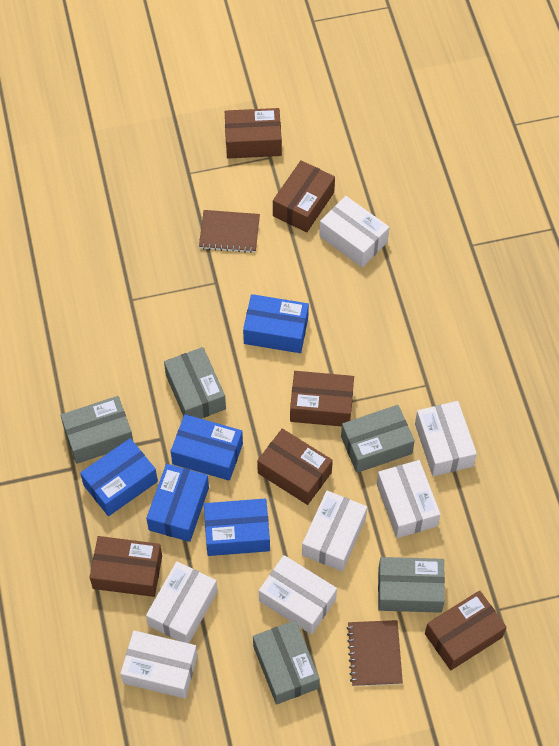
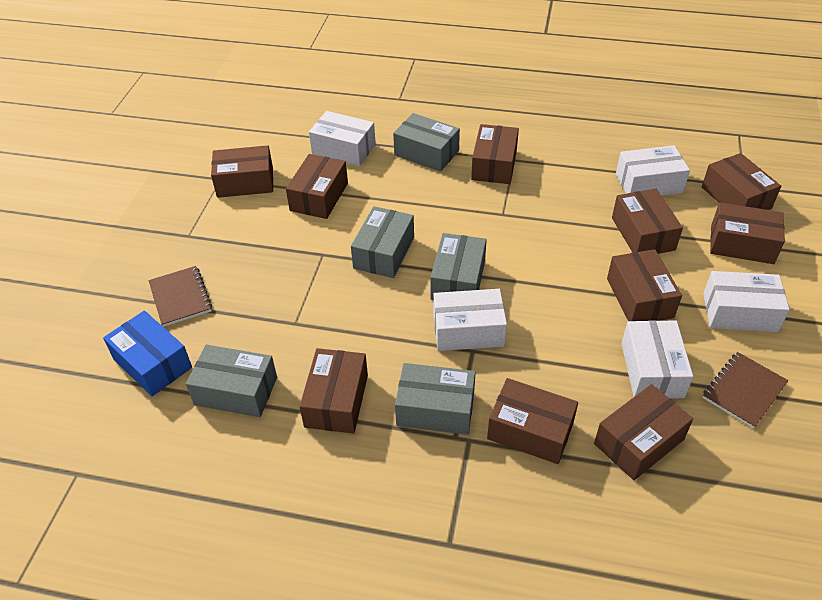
blue box: [80,438,158,516] [146,464,209,542] [171,414,243,481] [204,498,270,556] [243,294,309,353] = 5 -> [103,310,192,396] = 1
brown box: [89,536,162,597] [225,108,282,158] [257,428,333,505] [273,160,335,233] [290,371,354,426] [425,591,507,670] = 6 -> [211,145,273,198] [286,154,348,219] [299,348,368,433] [471,124,519,184] [487,378,578,464] [594,384,693,480] [607,249,682,321] [612,188,683,254] [702,153,781,210] [710,203,785,264] = 10
white box: [120,631,198,698] [146,561,217,643] [259,555,337,635] [302,491,367,572] [319,196,389,268] [377,460,441,538] [415,401,477,476] = 7 -> [309,111,376,166] [433,289,507,351] [616,145,690,196] [621,320,693,398] [703,271,790,332] = 5

